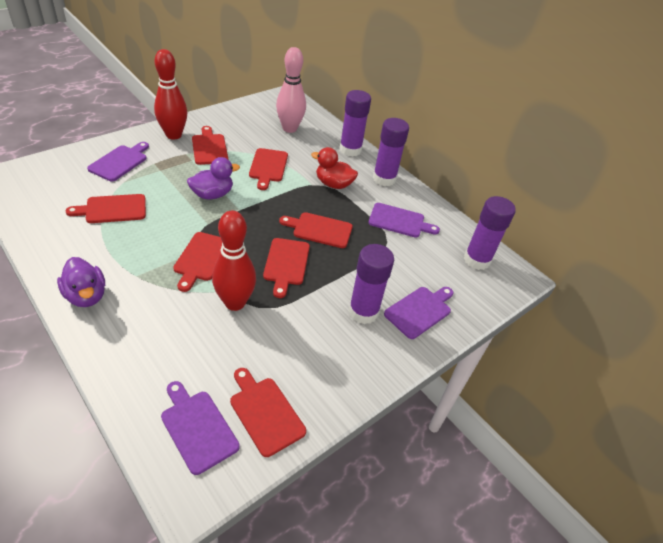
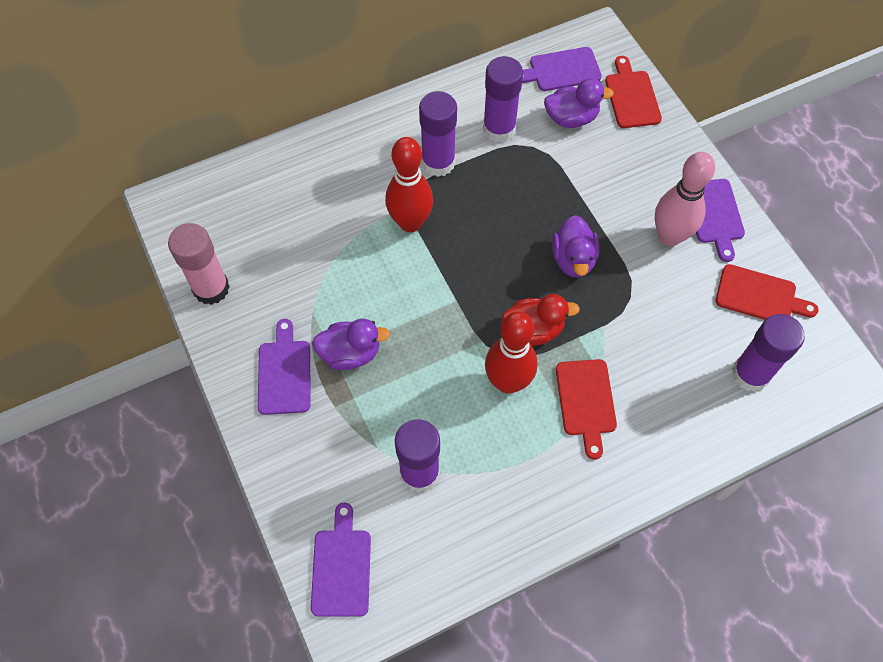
pink glue stick: none = 0 -> [168,223,230,305] = 1
purple duck: [57,257,105,307] [187,157,240,200] = 2 -> [312,319,390,370] [544,78,614,128] [552,215,600,278] = 3
red cutting board: [65,194,146,223] [173,232,222,292] [192,126,228,165] [230,368,306,457] [249,148,288,190] [263,238,310,298] [279,212,353,248] = 7 -> [556,359,617,460] [605,56,662,128] [716,264,818,320] = 3

